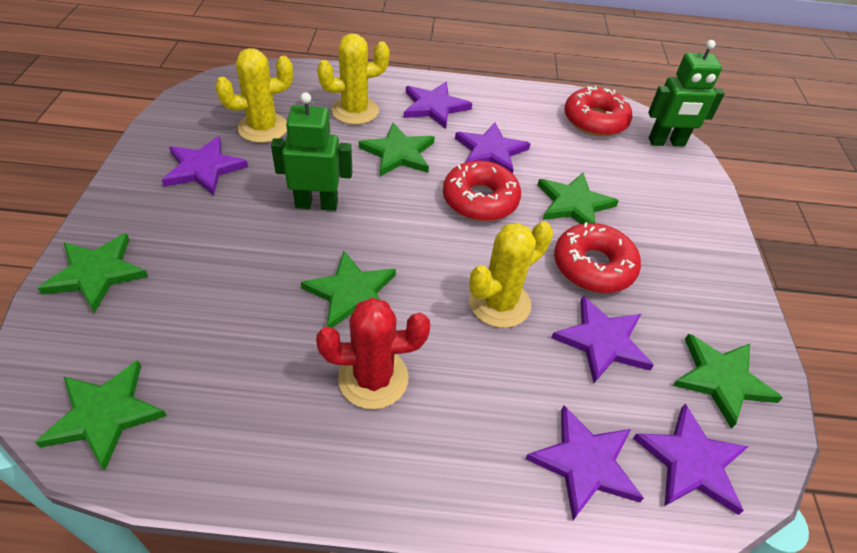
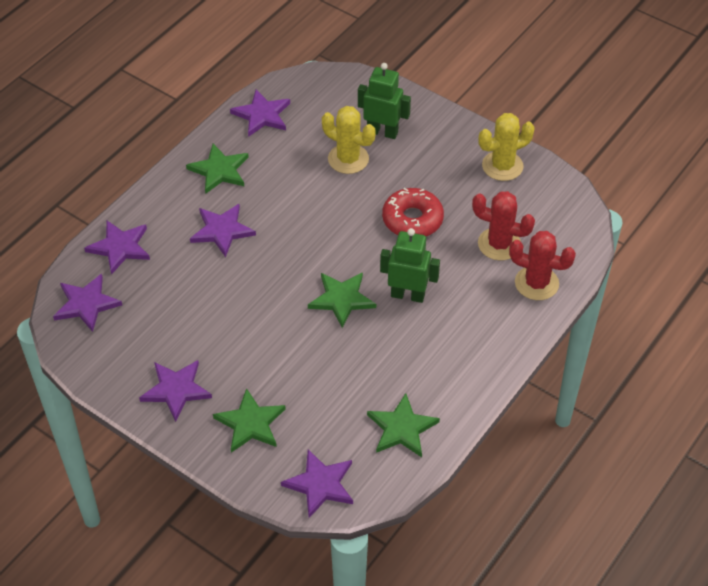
green star: [35,360,167,470] [38,233,148,313] [301,251,396,328] [359,123,435,176] [537,173,619,224] [673,334,783,429] = 6 -> [186,144,249,194] [213,388,286,453] [308,272,376,328] [367,393,440,457] = 4
red cactus: [316,298,430,409] = 1 -> [472,191,535,260] [509,231,576,300] = 2
red donut: [443,160,521,221] [554,222,641,293] [564,86,632,136] = 3 -> [382,188,444,236] = 1
yellow cactus: [215,48,293,143] [317,33,390,125] [469,221,553,328] = 3 -> [322,106,376,174] [478,113,535,181] = 2

